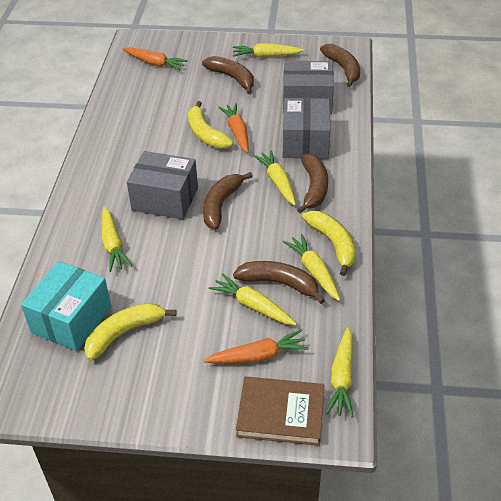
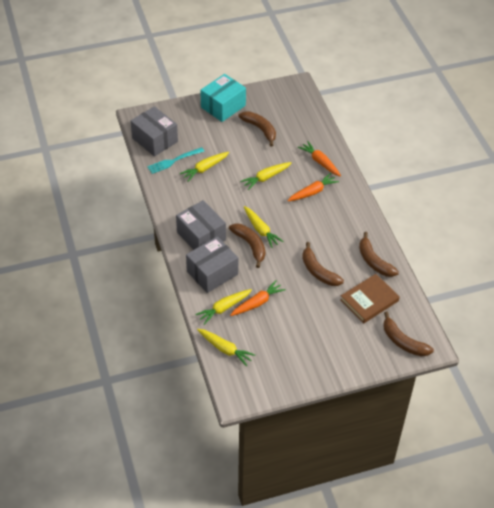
turquoise fork: none = 0 -> [147,147,204,174] = 1
yellow banana: [84,303,177,361] [188,101,234,149] [302,211,356,276] = 3 -> none = 0
yellow carrot: [101,207,132,272] [209,273,297,325] [233,43,304,58] [253,150,296,206] [283,234,340,301] [326,328,354,418] = 6 -> [180,152,229,181] [195,289,252,325] [197,329,255,366] [240,162,292,190] [244,206,284,248] = 5

